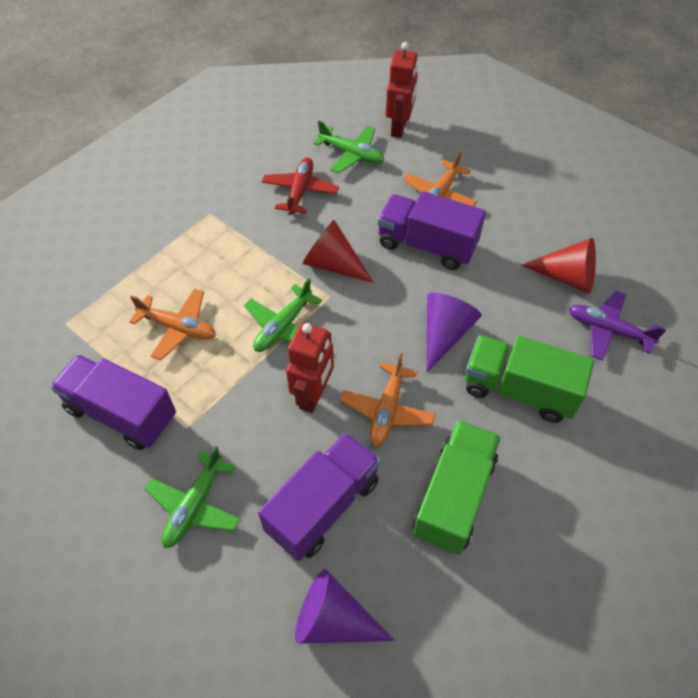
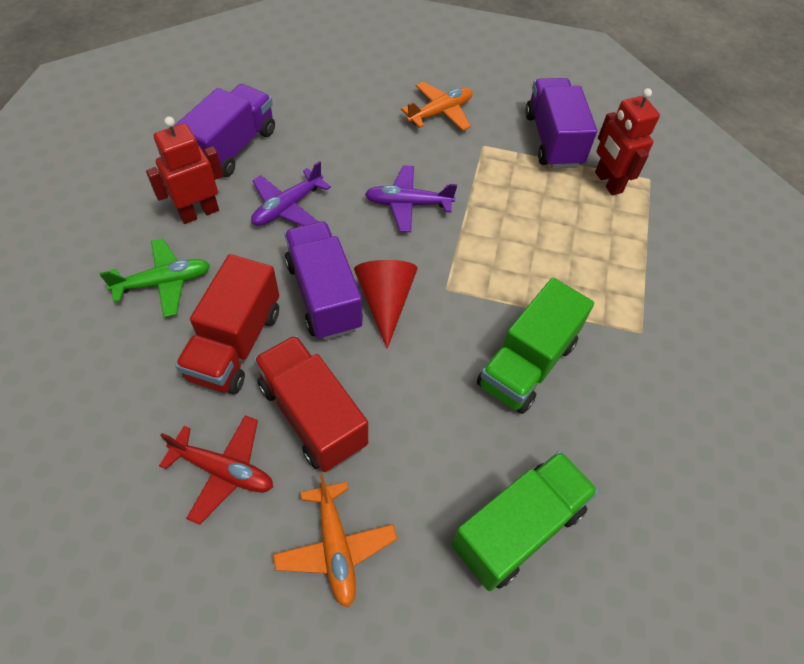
green plane: [144,446,240,548] [244,278,322,352] [314,121,384,174] = 3 -> [100,238,210,317] = 1
orange plane: [129,288,216,360] [340,353,435,447] [403,151,477,206] = 3 -> [273,474,397,607] [401,82,473,131] = 2
purple cone: [295,569,394,644] [426,293,482,372] = 2 -> none = 0
purple plane: [569,291,666,361] = 1 -> [251,161,331,226] [365,165,457,232] = 2
red cone: [302,220,374,283] [521,238,596,294] = 2 -> [354,260,418,349] = 1
red truck: none = 0 -> [175,254,279,394] [253,335,368,472] = 2

